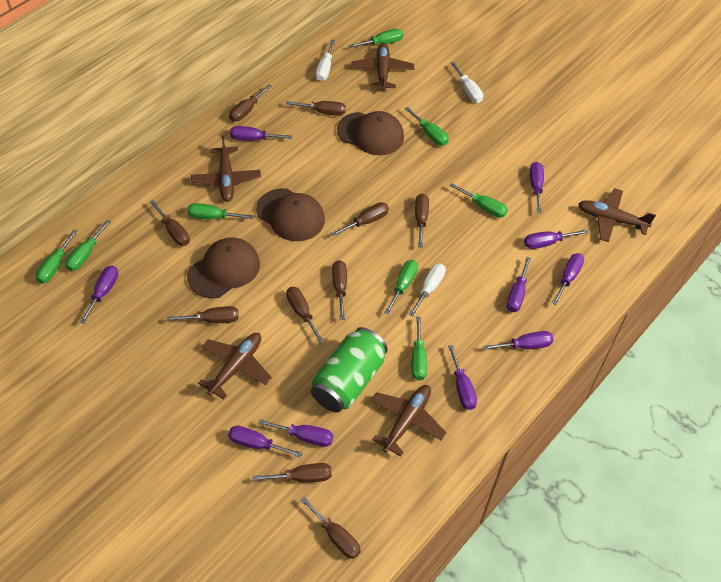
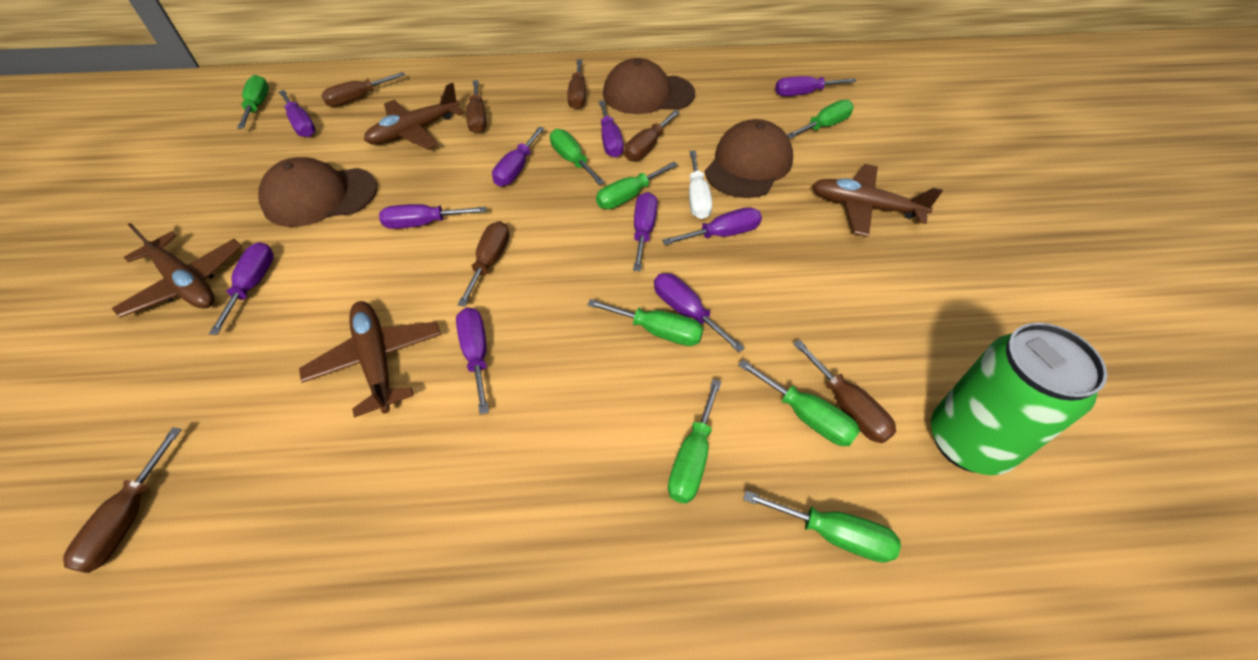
brown plane: [191,136,261,202] [198,333,272,399] [351,43,414,91] [371,385,447,457] [578,189,656,242] = 5 -> [111,223,243,318] [299,301,441,417] [364,83,464,149] [812,164,943,237] = 4
brown screwdriver: [150,200,190,246] [167,306,239,323] [229,84,272,122] [253,463,332,482] [286,101,346,116] [286,287,324,343] [300,496,361,559] [332,202,389,236] [332,260,347,320] [415,194,429,247] = 10 -> [63,427,182,573] [321,72,405,107] [457,221,510,307] [466,80,486,134] [567,59,586,109] [624,110,680,161] [793,340,896,443] = 7
white screwdriver: [316,40,335,81] [409,263,446,316] [451,62,483,103] = 3 -> [689,151,712,219] = 1

